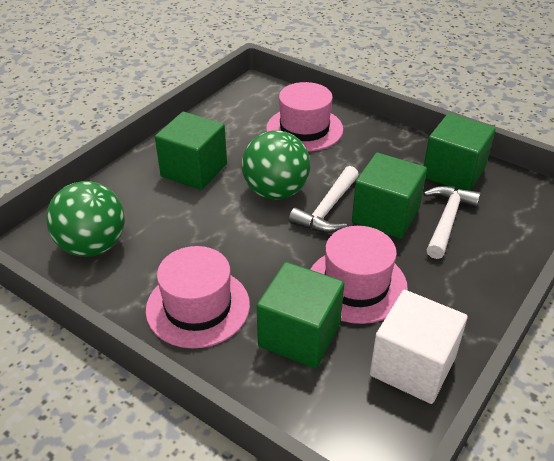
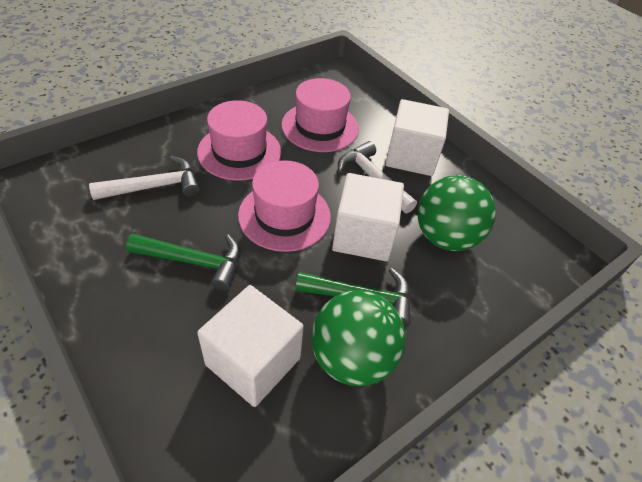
green cube: [155,112,227,190] [257,262,344,368] [352,153,427,239] [424,113,496,191] = 4 -> none = 0
green hammer: none = 0 -> [126,234,240,291] [296,268,411,328] = 2
white cube: [370,290,467,404] = 1 -> [197,285,304,407] [332,173,404,261] [385,99,449,176] = 3

